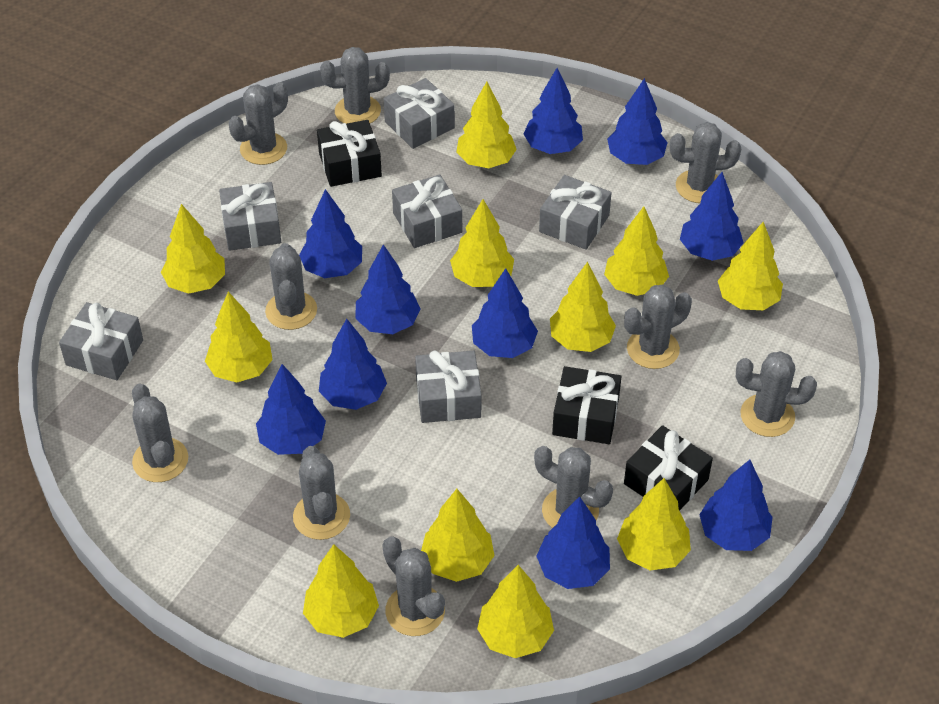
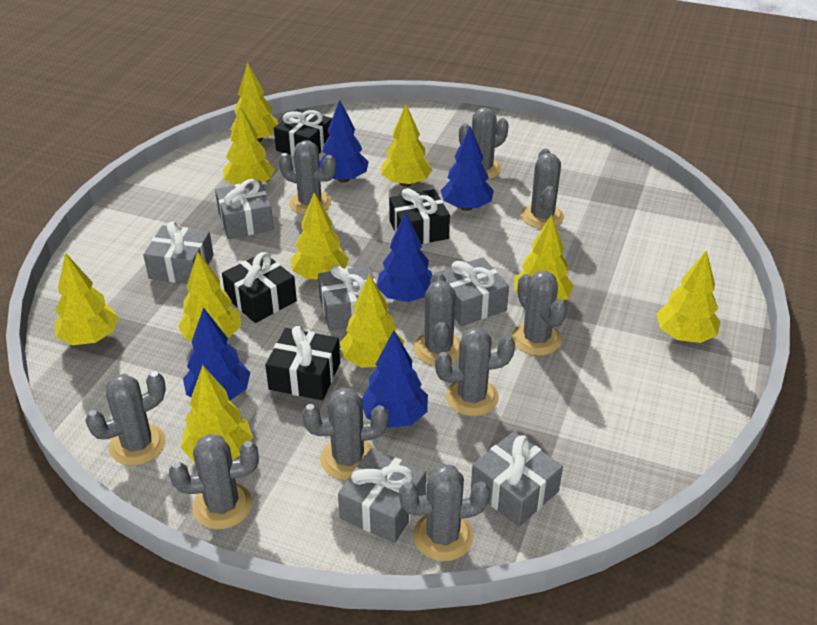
black gift: [317,120,382,187] [552,366,621,444] [624,425,713,511] = 3 -> [222,252,297,323] [265,326,340,400] [274,108,332,156] [389,188,450,244] = 4
blue tree: [256,364,326,455] [299,189,362,278] [319,319,387,410] [355,244,421,334] [472,268,538,358] [523,68,583,154] [536,496,610,589] [607,78,668,165] [680,172,744,261] [699,460,772,551] = 10 -> [183,307,251,401] [319,100,369,183] [362,330,428,428] [377,213,433,302] [440,126,494,211] = 5
yellow tree: [161,204,225,294] [205,292,273,383] [303,544,379,638] [421,489,494,582] [450,199,514,287] [456,82,517,168] [477,565,554,658] [550,262,616,352] [604,207,669,296] [617,478,691,571] [718,222,783,310] = 11 -> [54,252,119,345] [178,251,241,341] [181,365,253,462] [223,106,275,185] [230,62,278,142] [291,192,349,280] [340,274,404,368] [381,104,432,187] [514,215,574,300] [657,250,720,343] = 10

